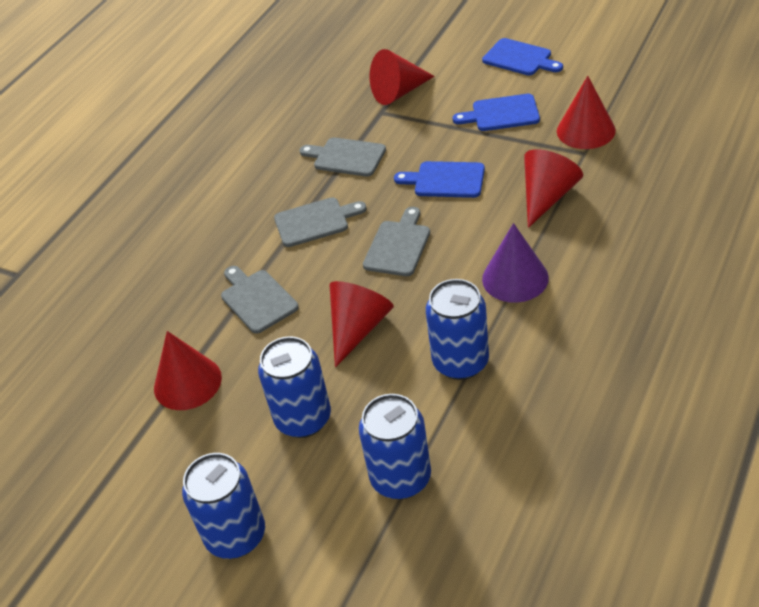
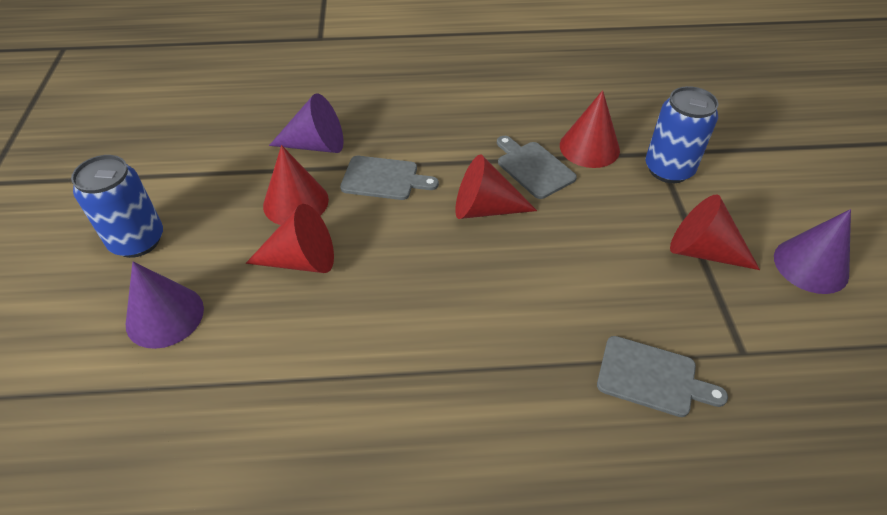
blue can: [182,453,265,559] [258,336,331,438] [359,394,431,499] [426,279,489,380] = 4 -> [71,155,163,258] [645,86,718,183] = 2
blue cutting board: [394,161,485,198] [453,94,540,131] [482,38,563,75] = 3 -> none = 0
grey cutting board: [221,266,299,334] [274,197,367,247] [299,137,386,177] [363,207,430,276] = 4 -> [340,156,439,200] [497,136,577,199] [597,336,728,417] = 3
purple cone: [482,223,549,303] = 1 -> [126,262,204,349] [269,93,343,153] [774,209,851,294] = 3

